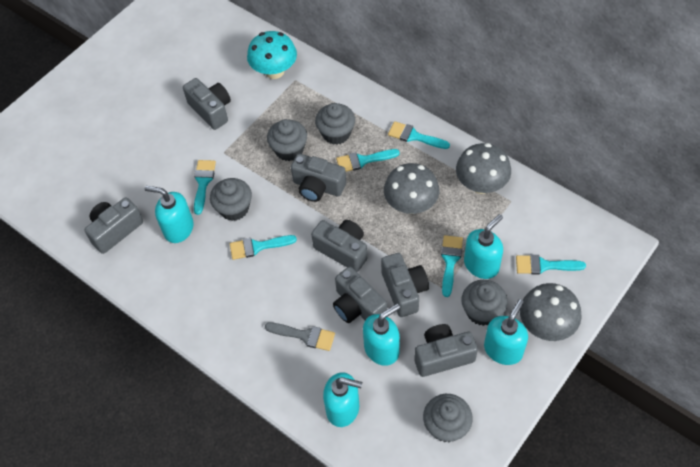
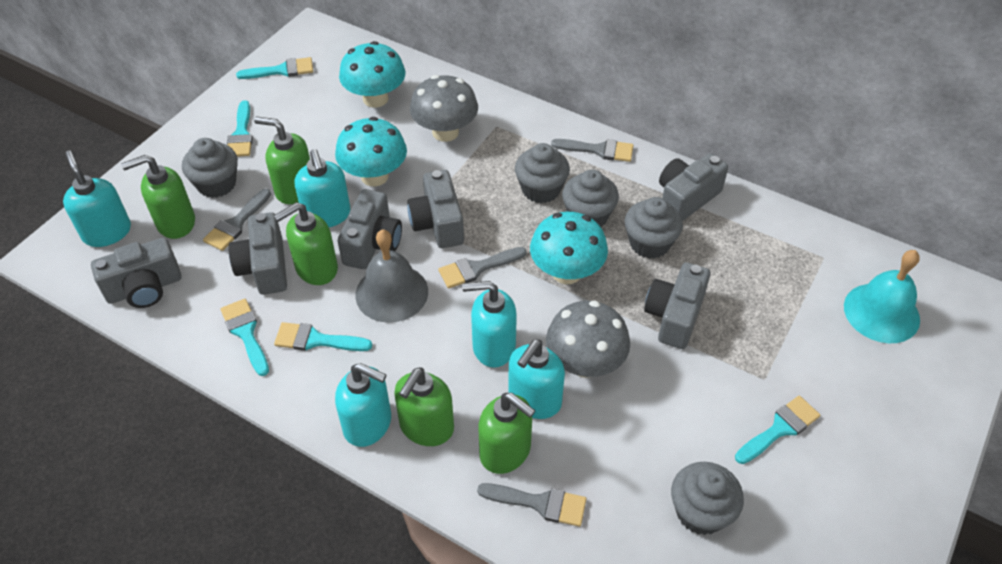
green soap dispenser: none = 0 -> [121,155,195,239] [254,116,310,204] [274,202,338,285] [394,367,454,446] [478,393,536,474] = 5
grey bell: none = 0 -> [355,229,428,323] = 1
grey brush: [265,323,335,351] = 1 -> [203,189,271,251] [438,247,527,288] [477,483,586,527] [551,139,634,162] = 4
grey camera: [84,197,143,254] [183,78,231,130] [291,154,346,202] [311,220,367,272] [333,267,387,323] [381,253,429,317] [414,324,478,377] = 7 -> [91,238,181,308] [228,212,287,295] [338,189,402,269] [407,170,464,248] [644,262,711,349] [659,154,728,221] = 6
grey mushroom: [384,163,439,214] [456,143,511,194] [520,283,582,341] = 3 -> [410,75,478,142] [546,300,630,378] = 2
turquoise bell: none = 0 -> [844,250,920,343] = 1
turquoise brush: [194,160,216,215] [230,235,297,260] [336,149,400,172] [388,121,450,149] [441,235,463,297] [516,255,586,274] = 6 -> [220,299,269,376] [227,100,253,157] [236,57,313,79] [274,322,372,351] [735,396,820,464] = 5
turquoise mushroom: [247,31,297,79] = 1 -> [335,117,407,186] [339,41,405,108] [530,212,608,284] = 3

